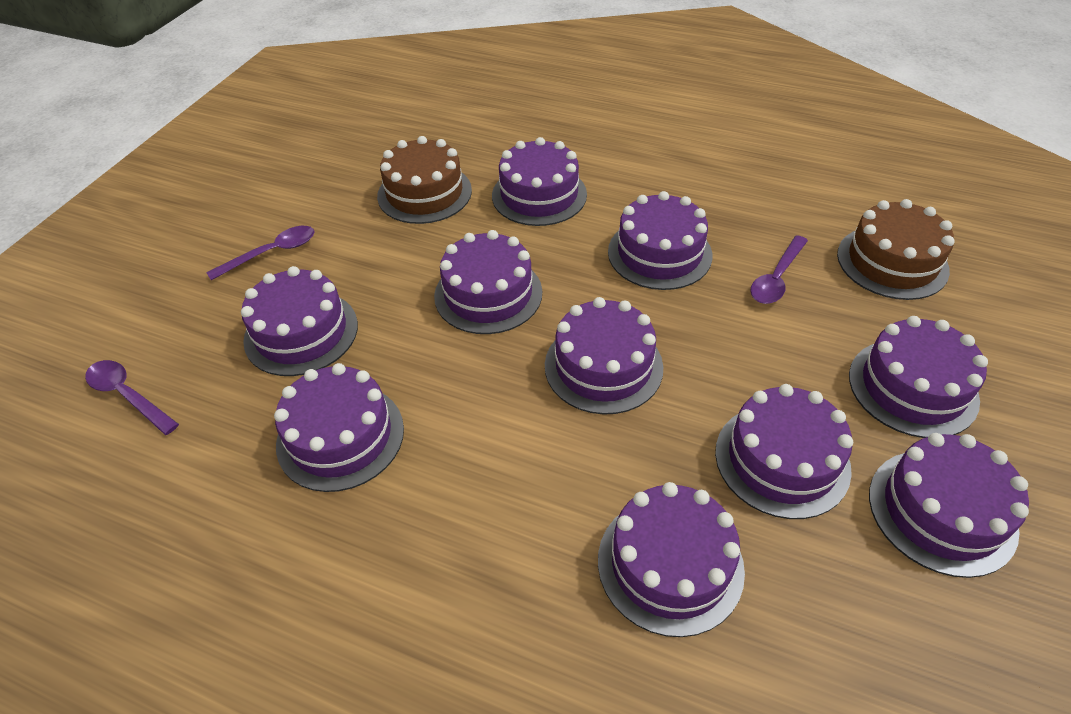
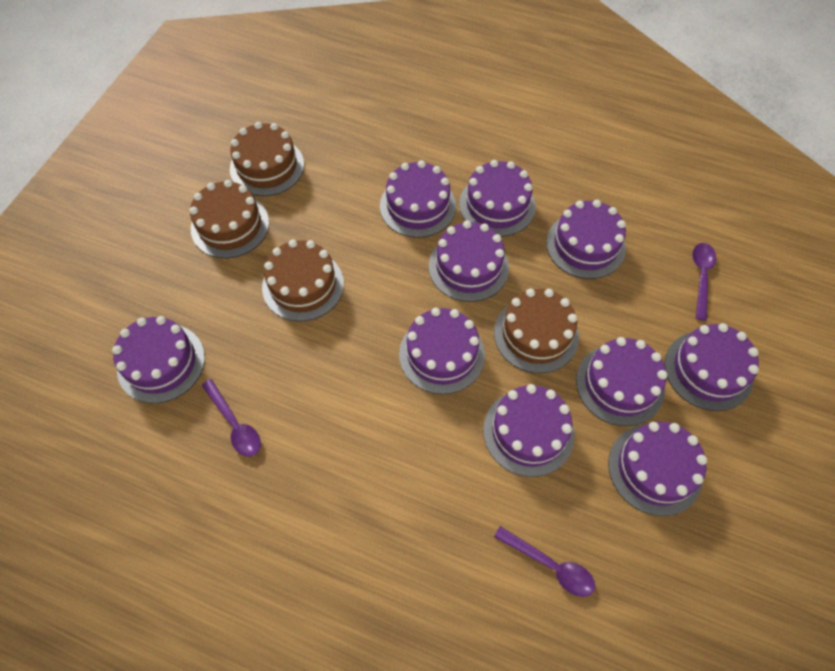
brown cake: [377,136,472,224] [837,199,954,300] = 2 -> [189,180,269,258] [230,122,304,196] [262,239,344,321] [494,288,579,373] = 4

